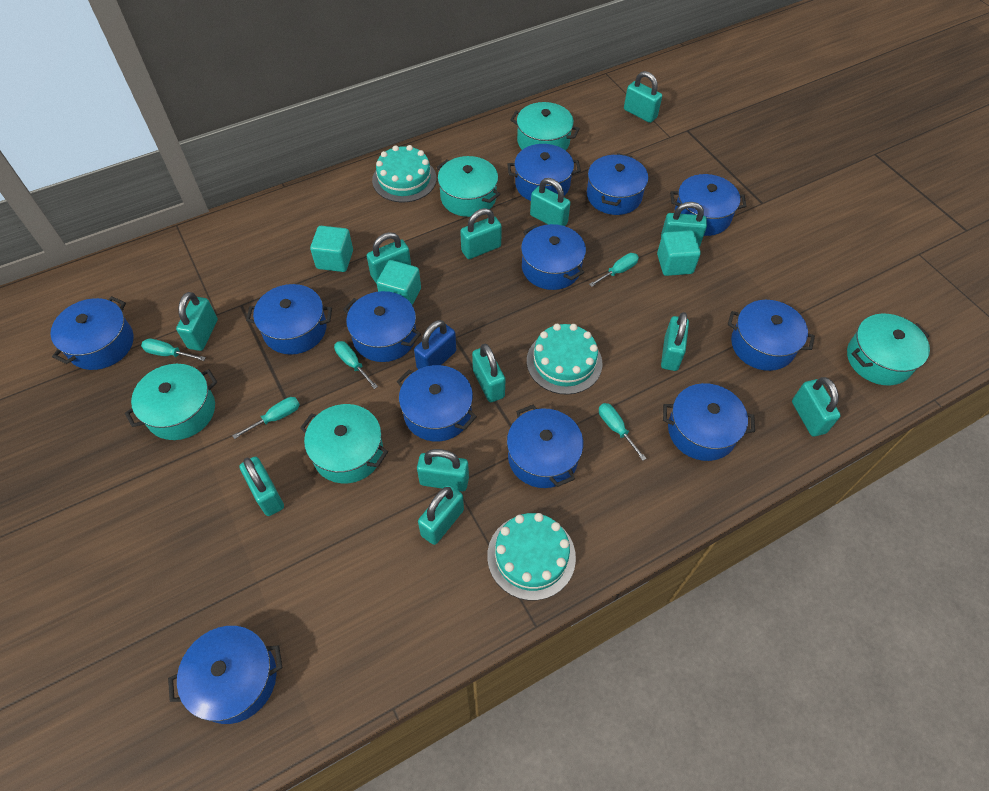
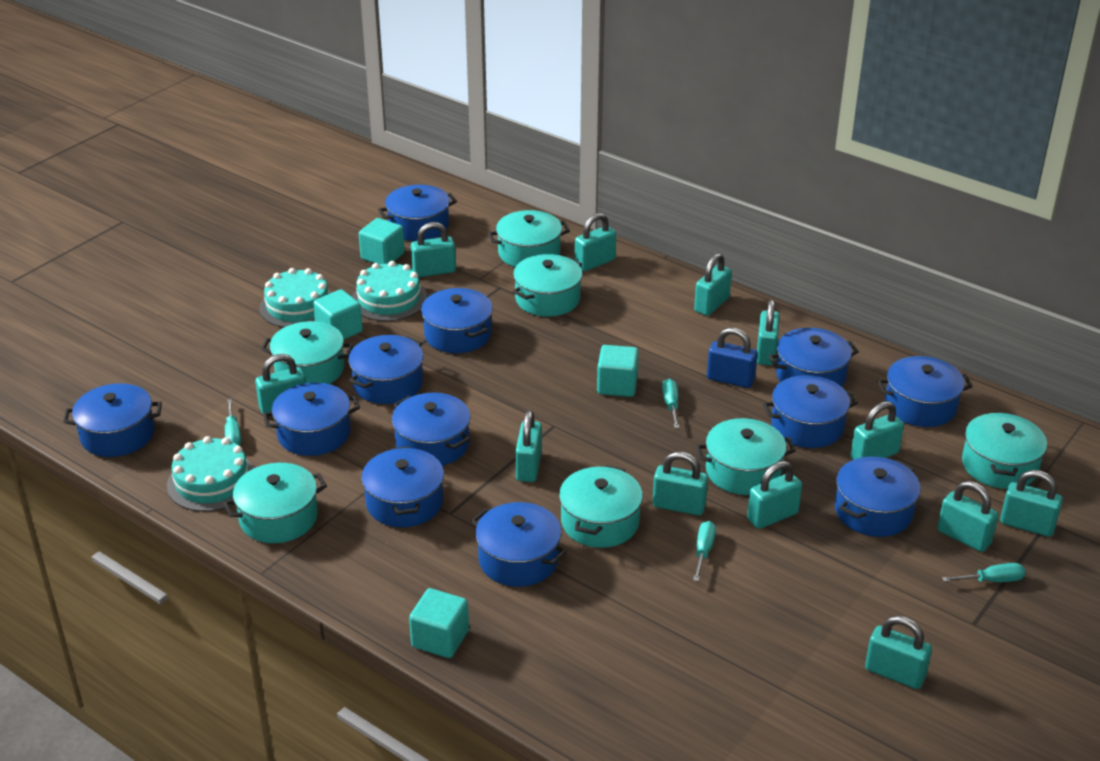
turquoise cube: [310,226,353,272] [377,260,421,305] [657,230,701,276] = 3 -> [313,289,363,339] [359,218,405,264] [409,588,469,658] [597,345,639,397] = 4
turquoise pot: [125,364,217,440] [300,404,388,483] [437,156,500,217] [510,102,580,151] [847,314,930,386] = 5 -> [223,463,327,543] [261,321,353,384] [488,210,570,267] [513,254,583,317] [559,465,643,548] [696,418,796,495] [962,411,1047,489] = 7
turquoise screwdriver: [141,339,206,361] [232,397,300,439] [334,341,378,389] [589,253,639,287] [599,403,647,461] = 5 -> [225,398,241,446] [662,379,679,428] [693,521,716,581] [942,563,1026,582] = 4

